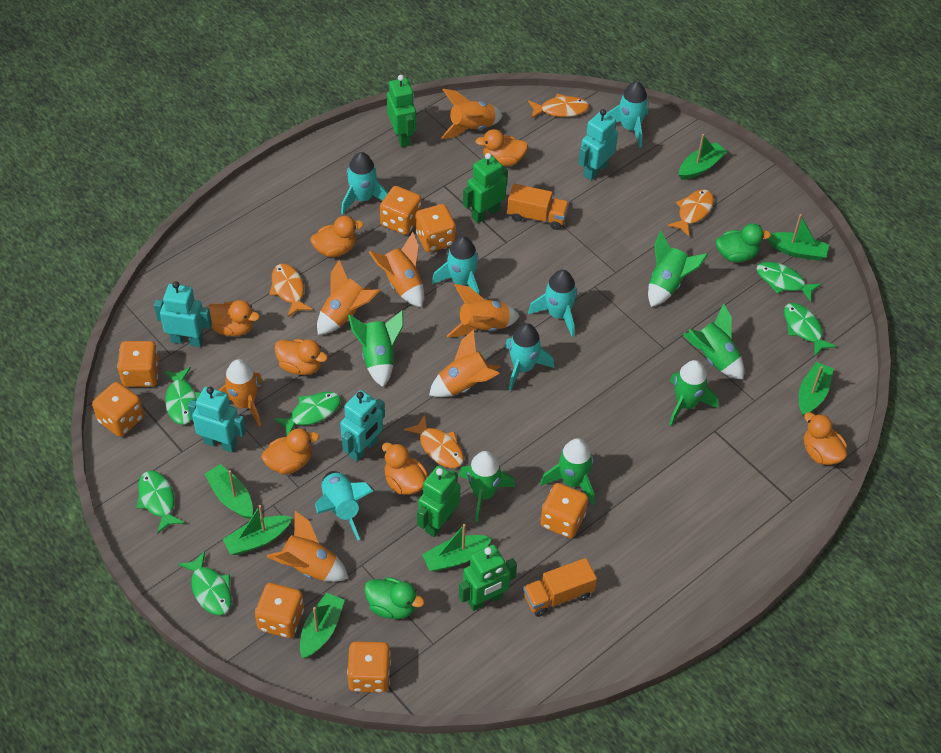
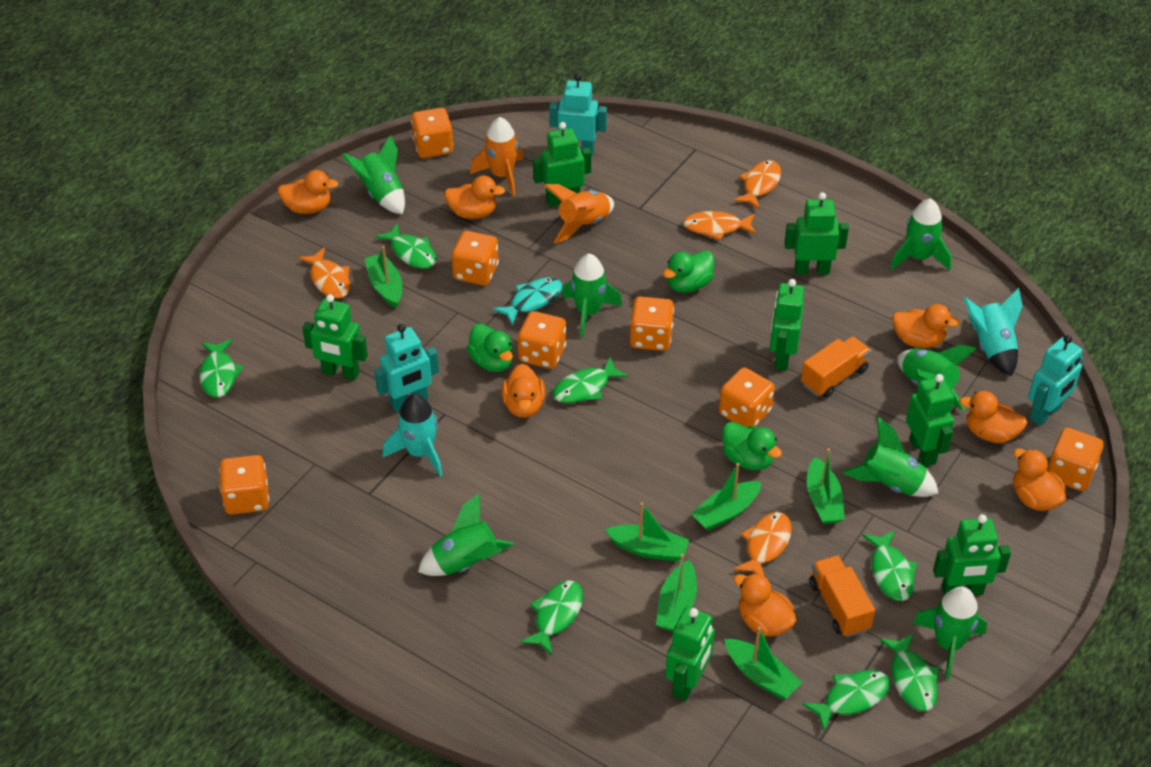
green boat: [205,464,253,519] [223,505,293,555] [300,593,345,658] [422,524,492,572] [679,134,728,180] [768,214,829,261] [799,362,834,416] = 7 -> [364,246,402,308] [605,502,689,562] [656,554,697,631] [691,463,762,531] [724,627,802,699] [807,448,845,524] = 6
green duck: [364,577,424,619] [716,223,771,262] = 2 -> [467,324,513,372] [663,250,714,293] [722,422,782,470] = 3
green fish: [136,471,185,534] [164,367,201,425] [178,551,232,615] [273,392,341,436] [757,262,821,302] [784,303,837,357] = 6 -> [200,339,243,398] [375,223,437,269] [520,580,583,655] [553,357,629,403] [802,670,890,731] [862,530,917,601] [879,633,939,711] = 7
green robot: [387,75,416,147] [417,466,460,537] [459,545,517,611] [463,153,508,223] = 4 -> [302,294,368,381] [533,122,591,206] [665,607,715,701] [770,279,804,370] [784,192,849,275] [906,374,954,466] [933,514,1011,595] = 7
green rocket: [348,310,403,387] [459,451,515,522] [540,438,594,505] [648,231,708,307] [669,360,718,426] [683,303,744,380] = 6 -> [342,135,405,214] [418,493,514,576] [562,254,622,338] [842,417,939,497] [890,198,952,270] [898,345,976,411] [913,586,987,679] = 7
orange rocket: [218,359,262,427] [266,511,348,582] [317,260,380,335] [369,232,424,307] [429,330,500,397] [441,89,503,139] [447,284,520,337] = 7 -> [470,117,524,196] [544,184,614,244] = 2
turquoise fish: none = 0 -> [493,277,562,326] = 1
turquoise robot: [154,281,212,347] [188,387,246,452] [340,390,385,461] [578,109,618,181] = 4 -> [374,324,439,412] [549,73,607,156] [1028,335,1083,425] = 3
turquoise rocket: [315,471,373,540] [341,152,388,214] [432,236,479,294] [505,323,554,391] [528,270,577,337] [606,81,649,148] = 6 -> [382,394,443,477] [963,288,1023,376] = 2

